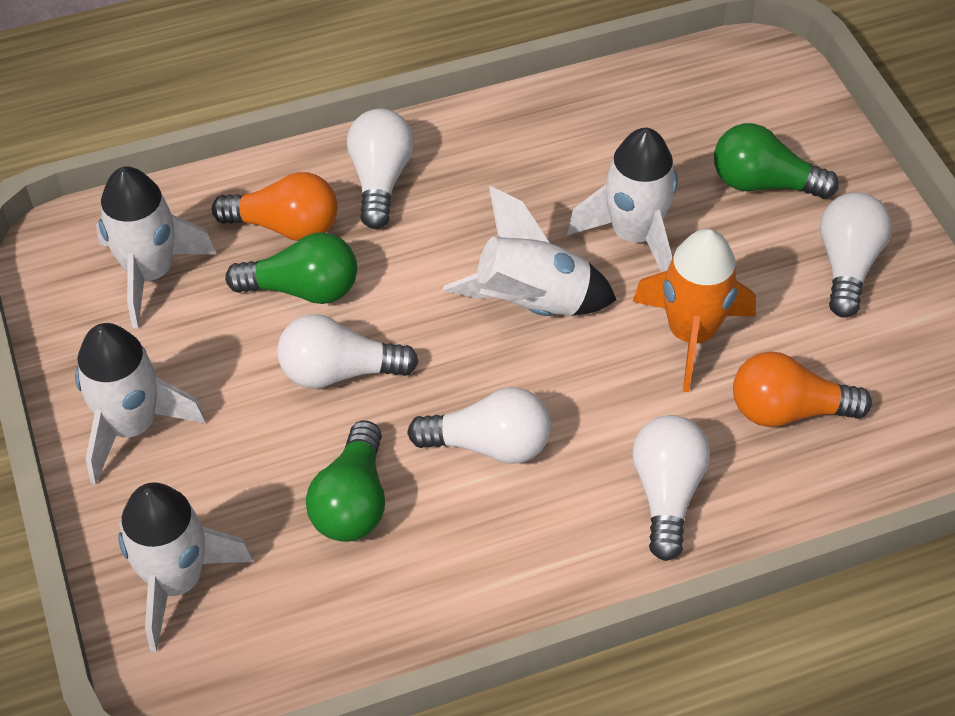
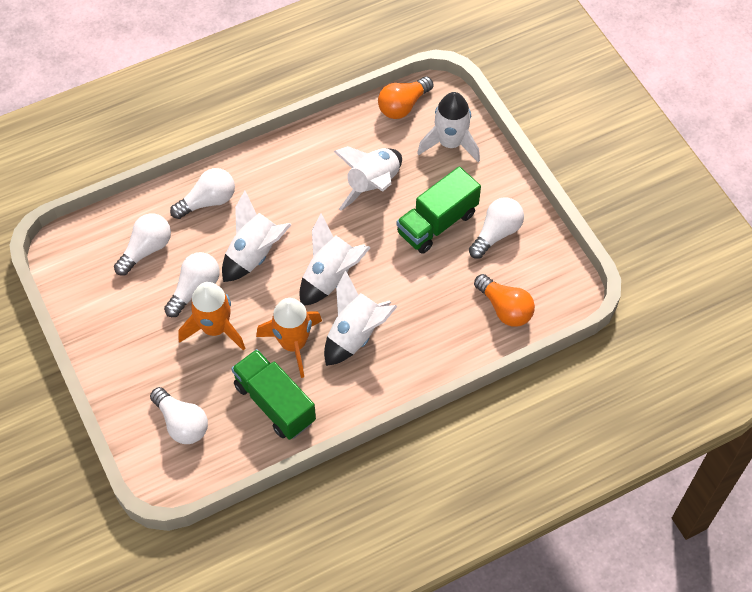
green light bulb: [225,232,357,304] [306,420,385,542] [714,123,839,199] = 3 -> none = 0
green truck: none = 0 -> [231,349,316,440] [396,166,481,254] = 2
orange rocket: [632,229,756,392] = 1 -> [178,282,246,351] [256,298,322,378] = 2

